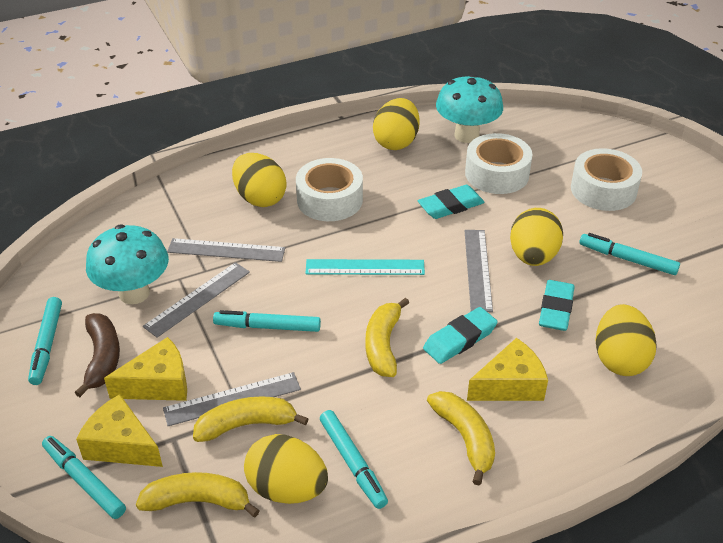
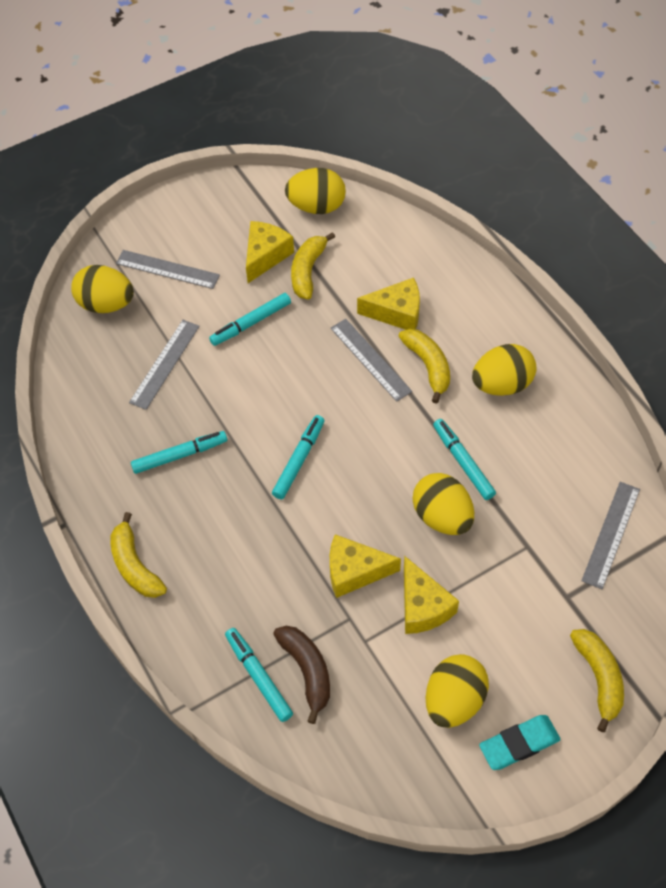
turquoise eraser: [418,185,485,219] [423,307,498,364] [539,280,575,331] = 3 -> [479,715,561,770] = 1
turquoise mushroom: [86,225,169,304] [436,74,503,143] = 2 -> none = 0
turquoise ruler: [305,259,425,275] = 1 -> none = 0
white tape: [296,158,363,221] [465,133,532,194] [571,148,642,211] = 3 -> none = 0
yellow cheese: [76,394,163,467] [104,337,187,401] [467,338,548,401] = 3 -> [246,221,294,283] [330,534,401,598] [357,278,420,330] [404,556,459,634] = 4

